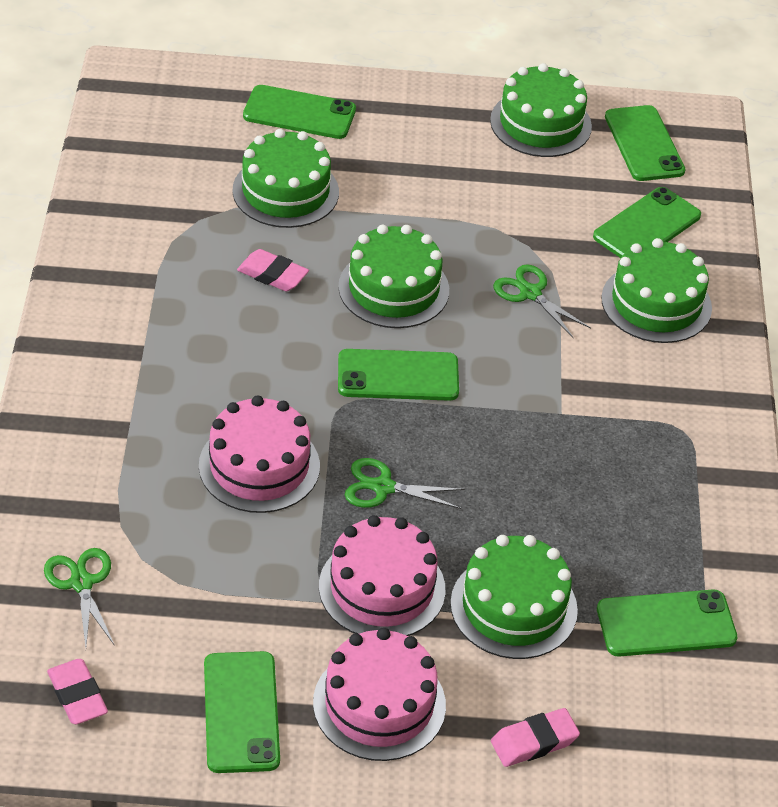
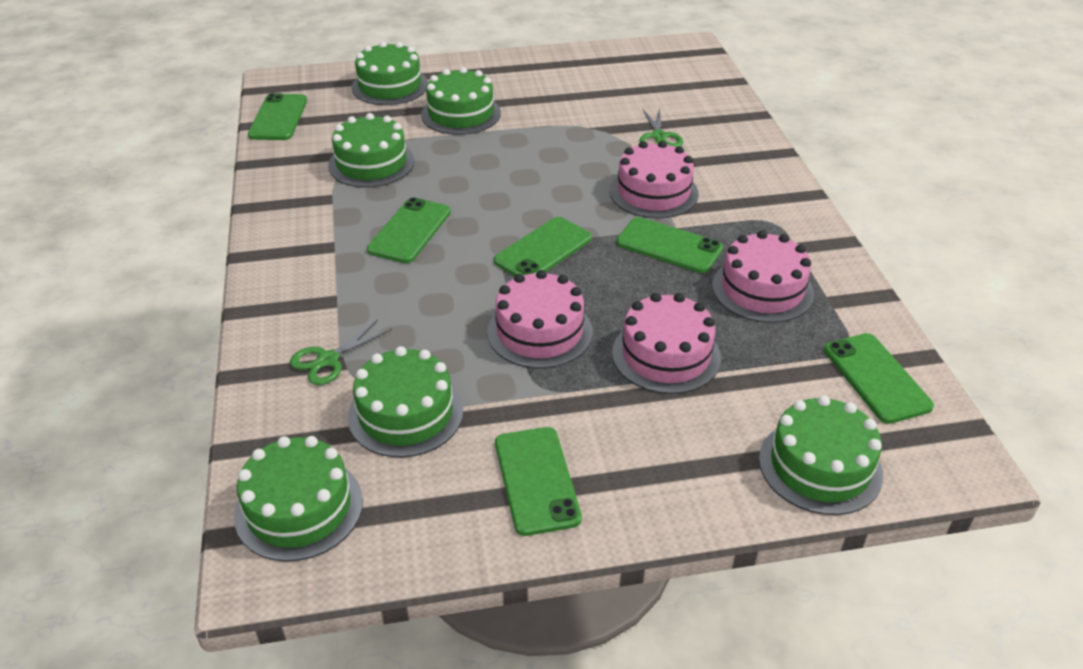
green cake: [232,129,339,228] [338,225,449,328] [450,535,578,659] [490,63,592,157] [601,238,712,343] = 5 -> [234,436,363,562] [328,113,414,188] [348,346,464,458] [351,41,428,105] [421,67,501,135] [759,395,883,515] = 6
green scissors: [44,548,115,647] [345,458,465,509] [493,264,591,338] = 3 -> [290,319,392,385] [640,108,683,147] = 2
pink cake: [199,395,320,513] [313,628,446,761] [319,515,445,636] = 3 -> [487,270,593,369] [609,141,699,219] [612,293,721,394] [712,231,814,323] = 4
pink eraser: [47,659,108,724] [237,249,309,291] [491,708,580,767] = 3 -> none = 0

